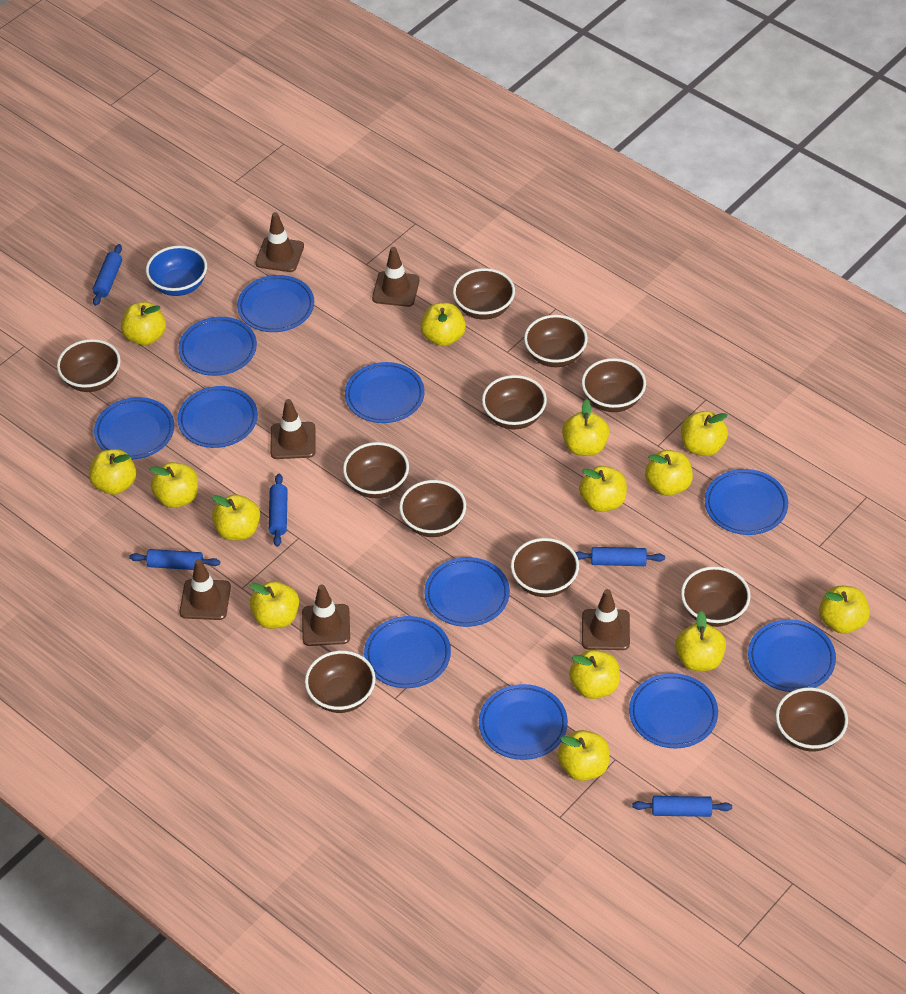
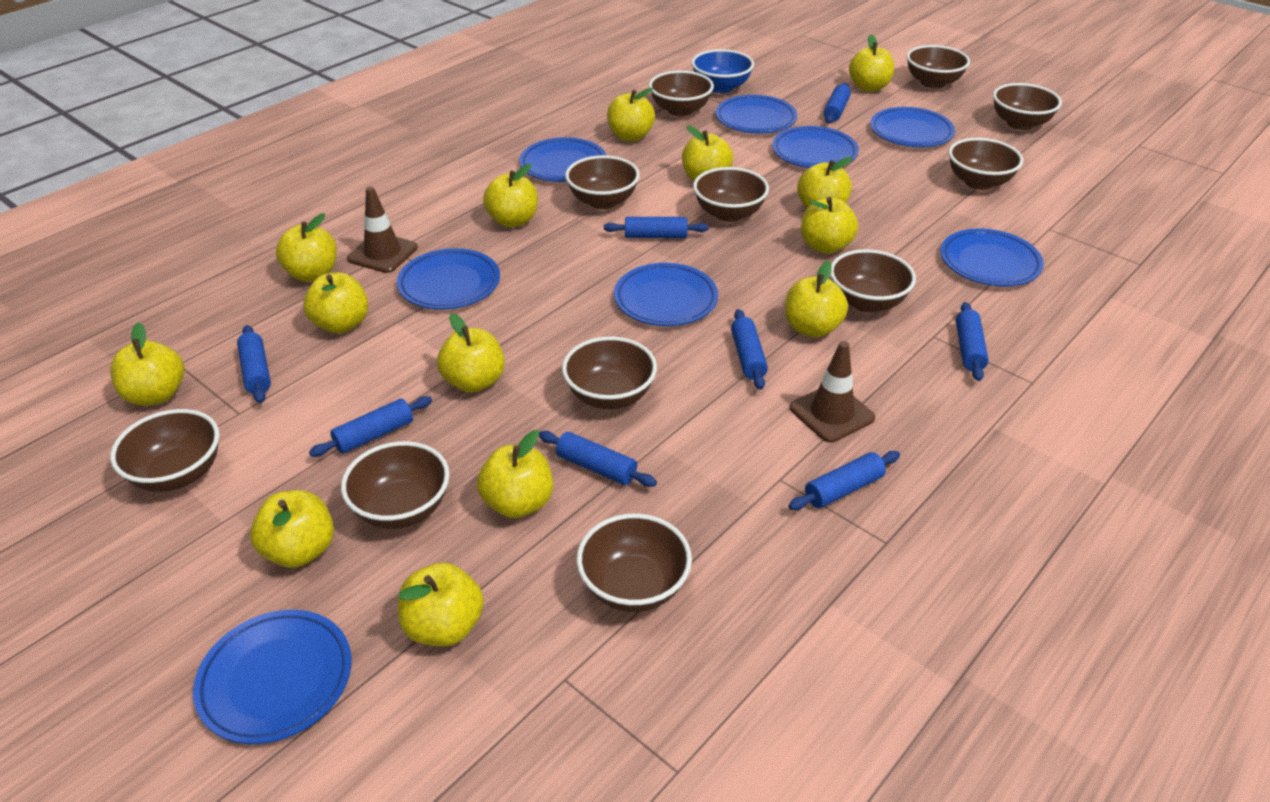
blue plate: [94,397,174,460] [177,386,258,448] [179,317,257,376] [237,275,314,332] [345,362,425,423] [364,616,451,688] [424,557,510,627] [479,684,568,760] [629,673,718,749] [705,469,788,535] [748,619,836,692] = 11 -> [193,610,352,744] [397,248,500,309] [519,137,606,182] [614,263,718,326] [716,95,797,134] [772,126,859,168] [870,107,955,147] [940,229,1044,286] = 8
blue rolling pin: [93,244,122,306] [129,549,220,570] [269,474,288,547] [575,547,665,566] [632,796,732,817] = 5 -> [237,325,271,403] [309,396,432,457] [539,431,657,487] [604,217,709,238] [731,309,768,390] [788,451,900,510] [823,83,851,124] [956,302,989,381] = 8
brown traffic cone: [179,559,231,620] [255,212,304,272] [271,399,315,459] [302,585,350,646] [372,247,420,307] [582,589,630,650] = 6 -> [347,187,418,273] [790,341,875,443] = 2

